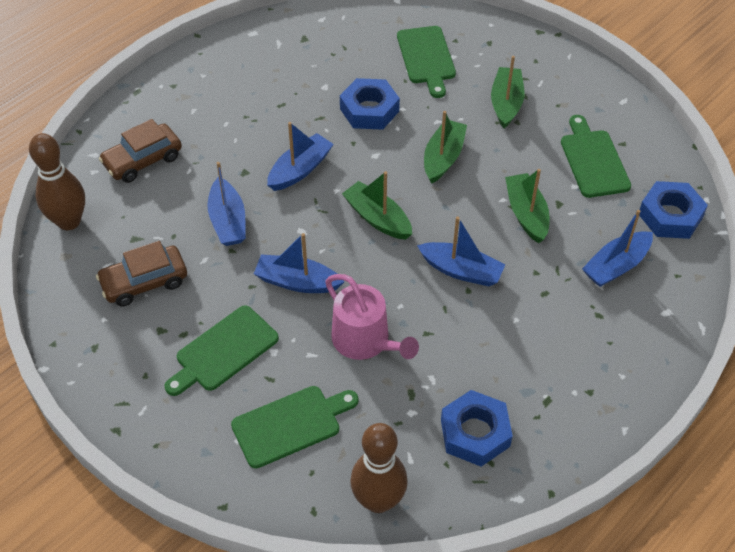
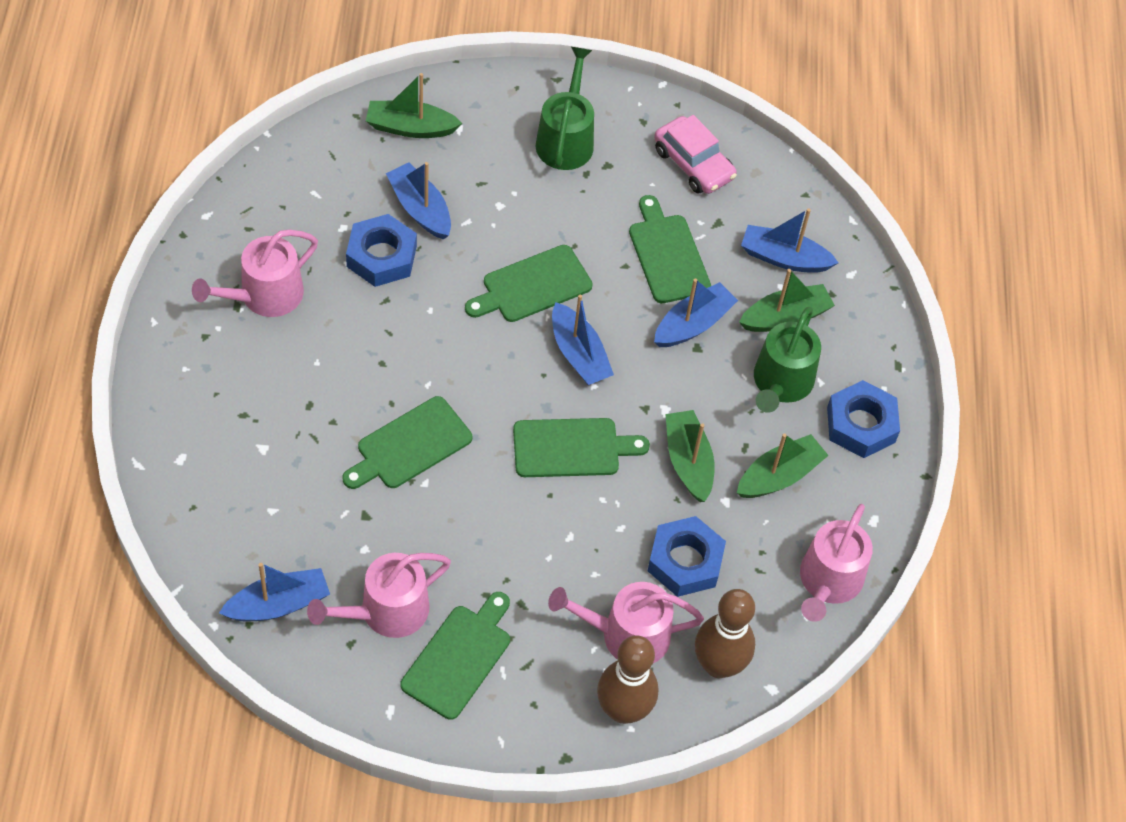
brown car: [96,241,187,307] [99,119,182,183] = 2 -> none = 0
green cutting board: [165,305,279,396] [231,386,359,468] [397,26,456,98] [561,115,631,198] = 4 -> [343,396,472,489] [401,592,510,720] [465,245,593,322] [513,418,650,477] [629,195,711,303] = 5
green watering can: none = 0 -> [536,47,594,170] [754,307,821,413] = 2
pink car: none = 0 -> [654,115,737,194] = 1
pink watering can: [325,274,419,360] = 1 -> [192,230,318,317] [307,553,451,638] [548,582,704,663] [800,504,873,622] = 4

